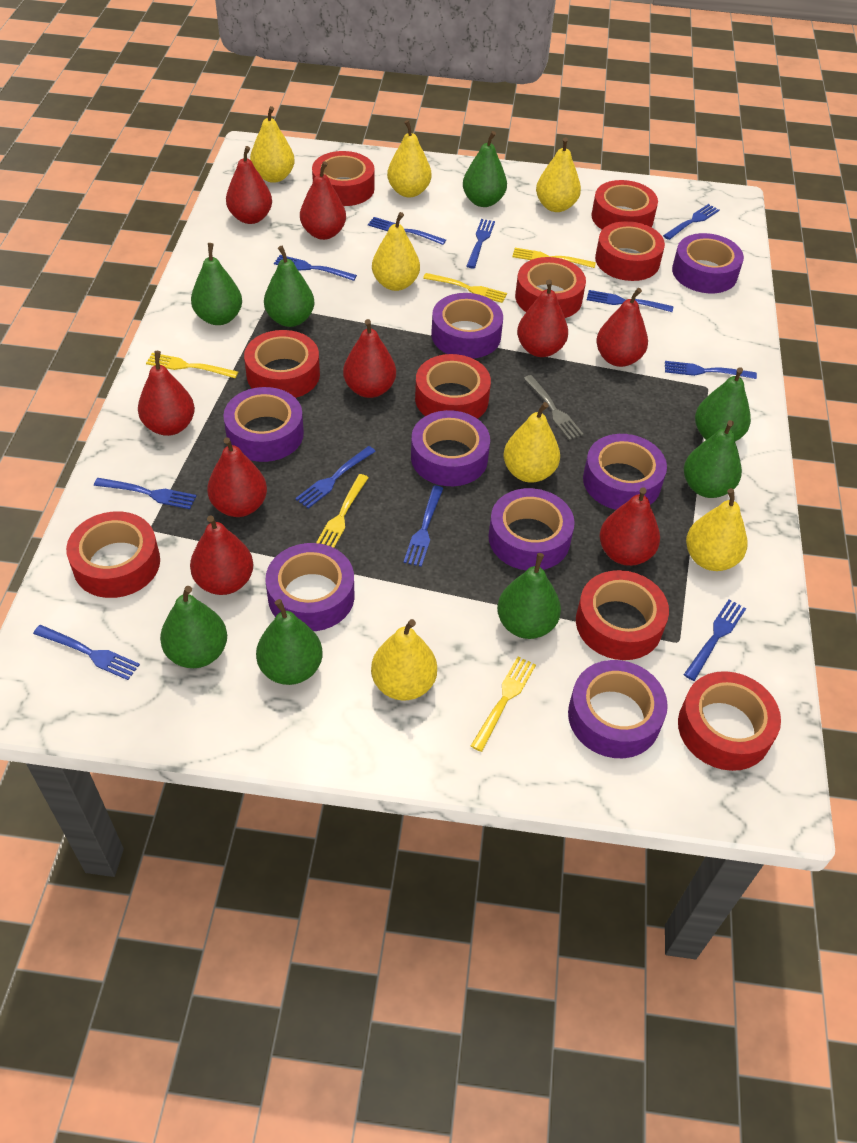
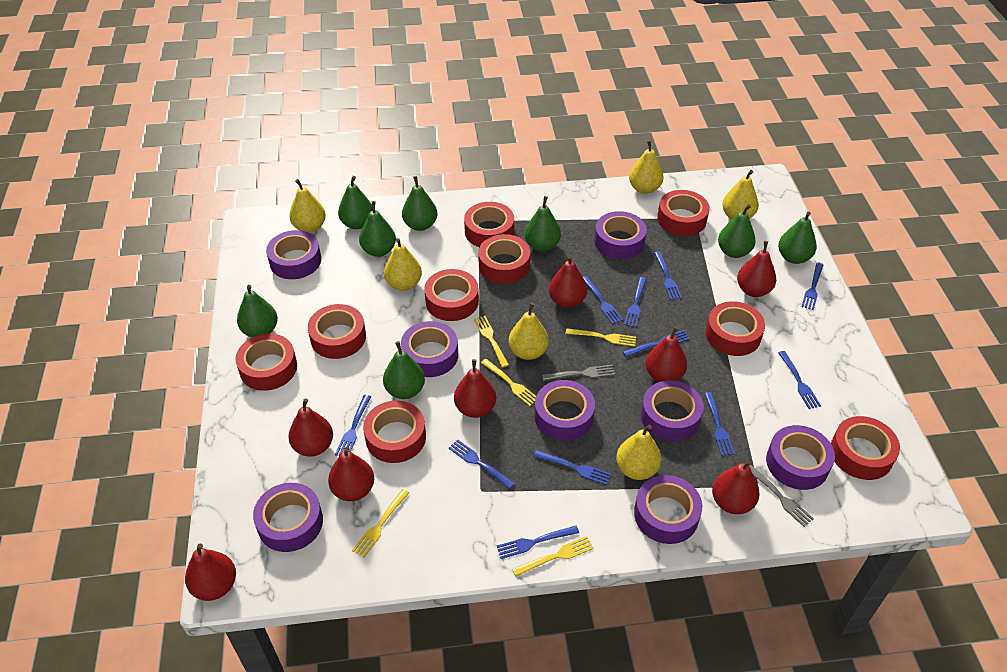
grey fork: [523,375,584,440] = 1 -> [542,365,615,381] [749,465,814,527] = 2
red pear: [138,351,195,436] [190,515,253,595] [207,437,267,517] [226,146,272,224] [300,161,346,240] [343,319,396,398] [517,280,568,357] [596,288,648,367] [599,487,660,566] = 9 -> [185,543,236,601] [289,398,333,457] [328,447,374,501] [454,359,496,418] [549,255,587,308] [645,326,687,382] [712,460,759,514] [737,241,776,297] = 8
yellow pear: [250,106,295,183] [371,619,437,700] [372,212,420,291] [387,120,432,197] [504,402,560,483] [536,137,581,212] [686,488,748,571] = 7 -> [289,179,326,233] [384,238,422,291] [509,303,549,360] [616,425,661,480] [629,140,663,194] [722,170,759,220] = 6

